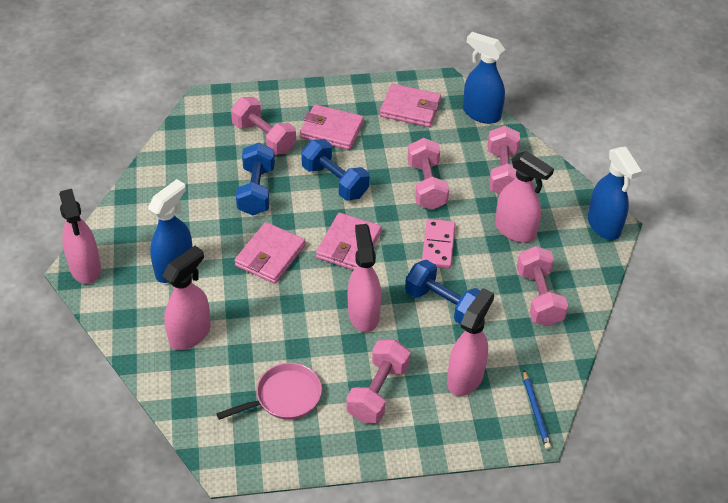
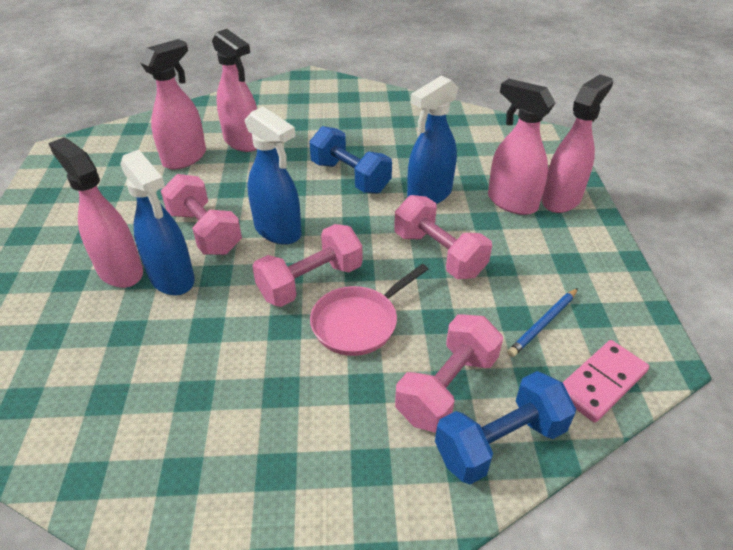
blue dumbbell: [236,143,275,215] [301,139,370,201] [405,260,481,325] = 3 -> [309,126,392,193] [435,371,576,485] = 2
pink dumbbell: [231,97,296,155] [346,340,410,423] [408,138,449,210] [488,126,520,194] [517,246,568,326] = 5 -> [161,174,242,255] [252,224,362,307] [394,195,492,279] [395,314,503,433] = 4
pink wallet: [234,222,306,284] [300,104,364,150] [316,213,381,270] [380,84,441,127] = 4 -> none = 0

